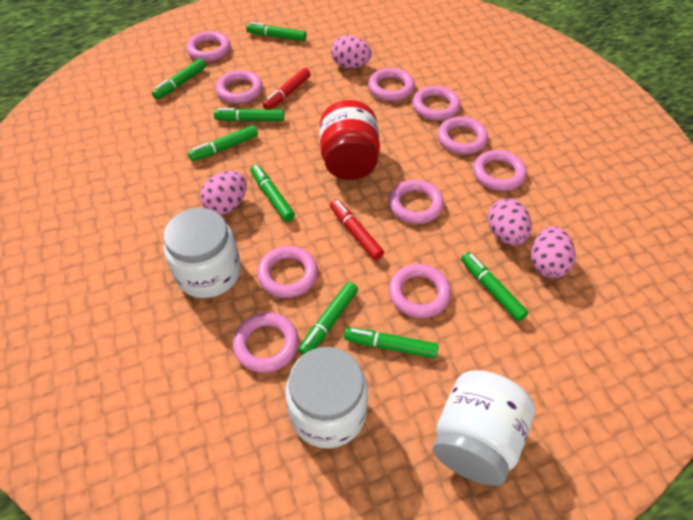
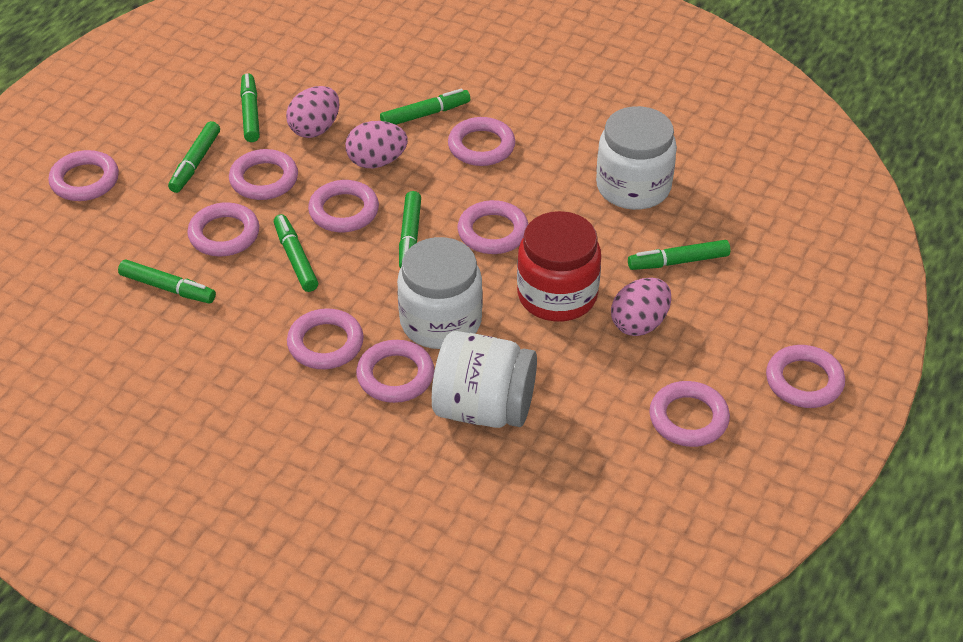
green marker: [152,59,206,100] [188,125,258,161] [214,108,284,121] [246,22,306,41] [250,165,295,222] [298,282,358,355] [344,328,438,359] [461,252,529,321] = 8 -> [118,260,216,303] [168,121,220,193] [240,73,260,142] [274,214,318,292] [380,89,470,125] [399,191,421,269] [628,240,730,270] = 7
pink egg: [200,171,247,215] [331,35,372,69] [488,198,532,245] [531,226,575,278] = 4 -> [286,86,339,138] [345,121,408,168] [611,278,671,336] = 3
red marker: [263,68,311,109] [330,199,384,260] = 2 -> none = 0

